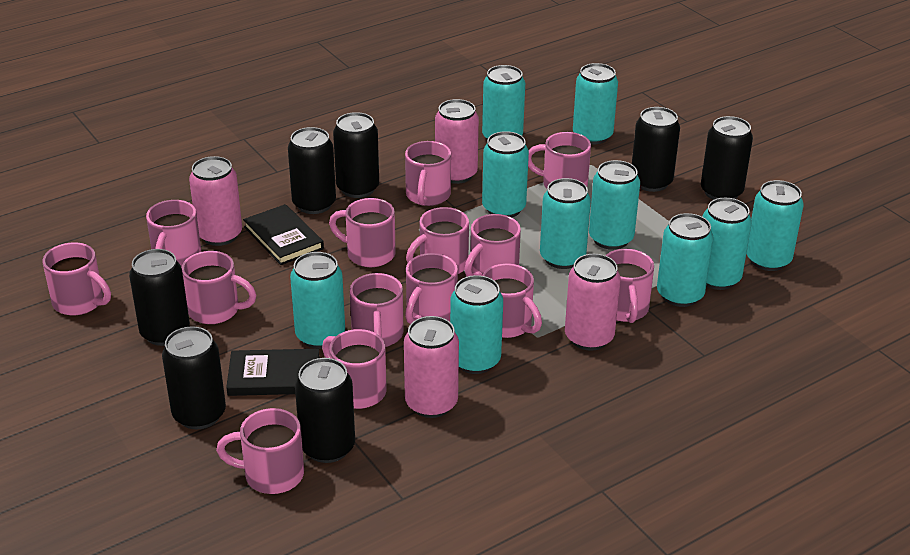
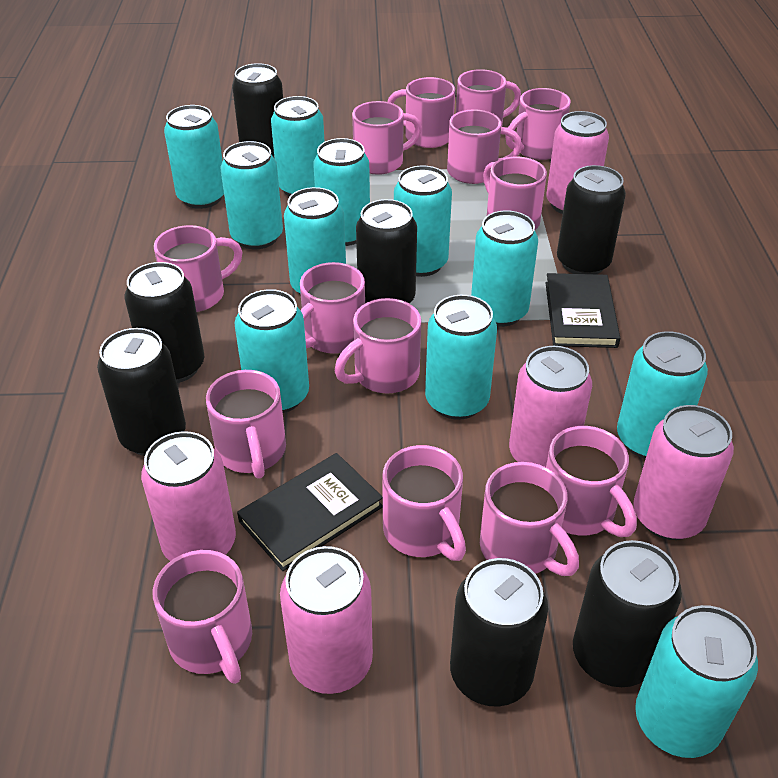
pink can: [189,156,242,246] [404,316,459,418] [435,99,479,184] [565,254,621,351] = 4 -> [141,431,236,561] [280,546,373,694] [509,346,592,467] [546,111,609,214] [633,405,734,540] = 5
turquoise can: [290,252,345,349] [450,275,503,374] [482,65,525,139] [482,131,529,217] [540,178,591,269] [573,63,618,144] [589,160,640,250] [657,213,714,307] [702,198,752,290] [746,180,804,271] = 10 -> [164,105,224,209] [220,141,283,249] [234,289,309,413] [271,96,325,197] [284,187,346,295] [313,138,370,246] [394,165,452,277] [425,295,497,420] [471,210,538,327] [617,331,708,459] [635,605,758,758] = 11

